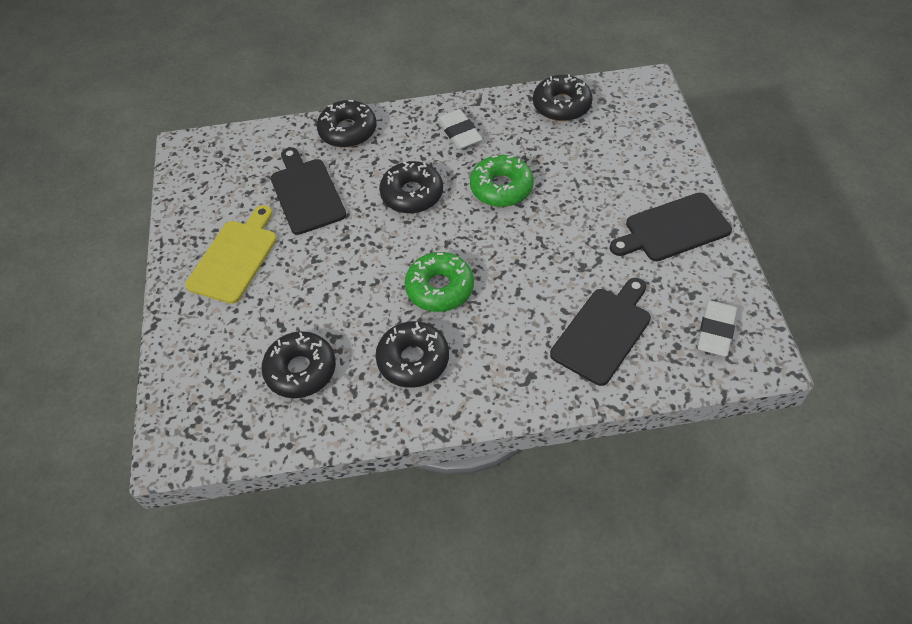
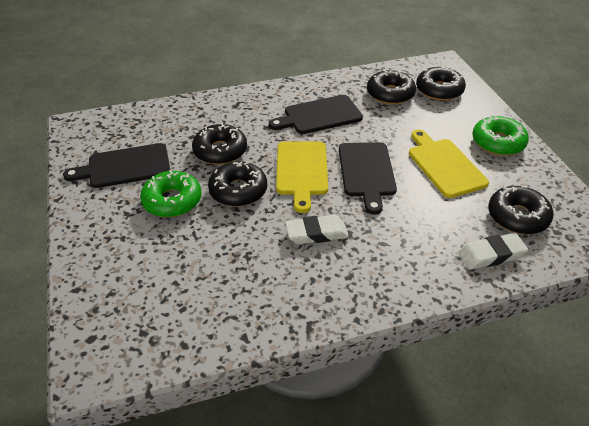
yellow cutting board: [185,205,277,304] = 1 -> [276,141,328,213] [409,129,489,198] = 2

